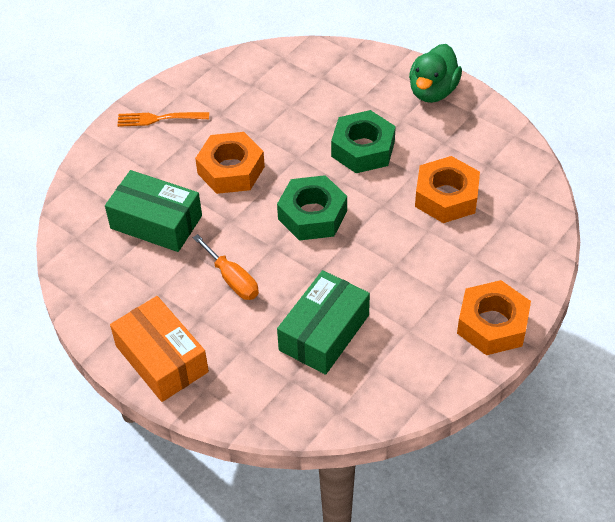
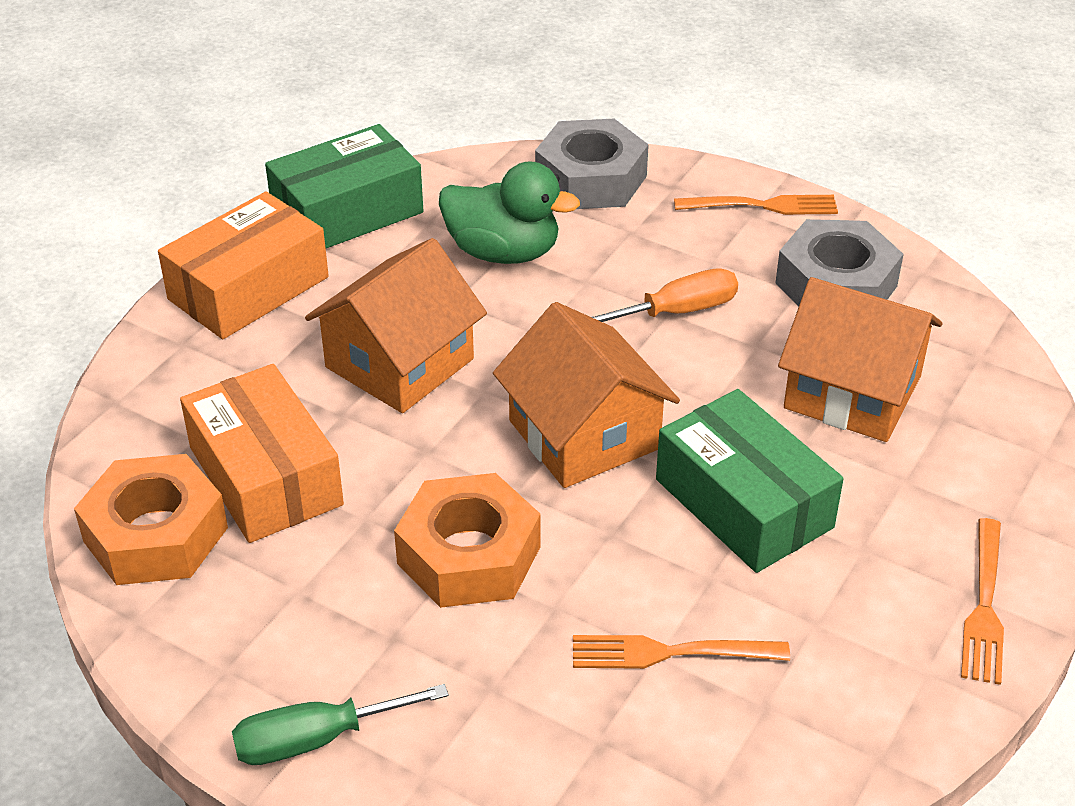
green nut: [277,175,347,241] [331,110,396,173] = 2 -> none = 0
green screwdriver: none = 0 -> [232,684,449,765] = 1
grey nut: none = 0 -> [535,119,649,209] [775,219,904,307] = 2
orange box: [110,296,209,402] = 1 -> [158,192,329,339] [180,364,344,543] = 2
orange fork: [117,112,209,127] = 1 -> [573,635,790,669] [674,195,838,215] [961,518,1004,685] = 3
orange house: none = 0 -> [305,238,487,413] [493,302,680,488] [778,277,942,442] = 3
orange nut: [195,132,265,194] [415,156,480,223] [457,280,531,355] = 3 -> [74,454,228,585] [394,473,541,608] = 2

